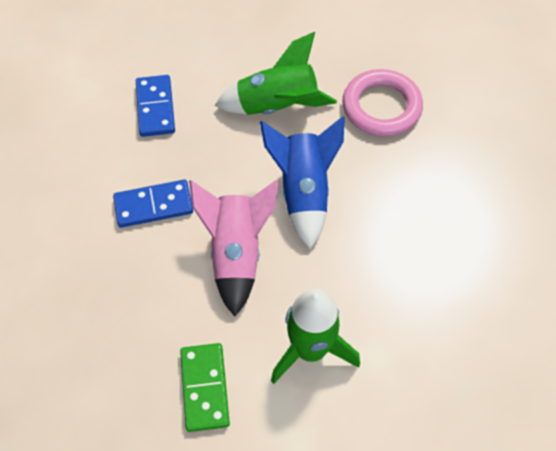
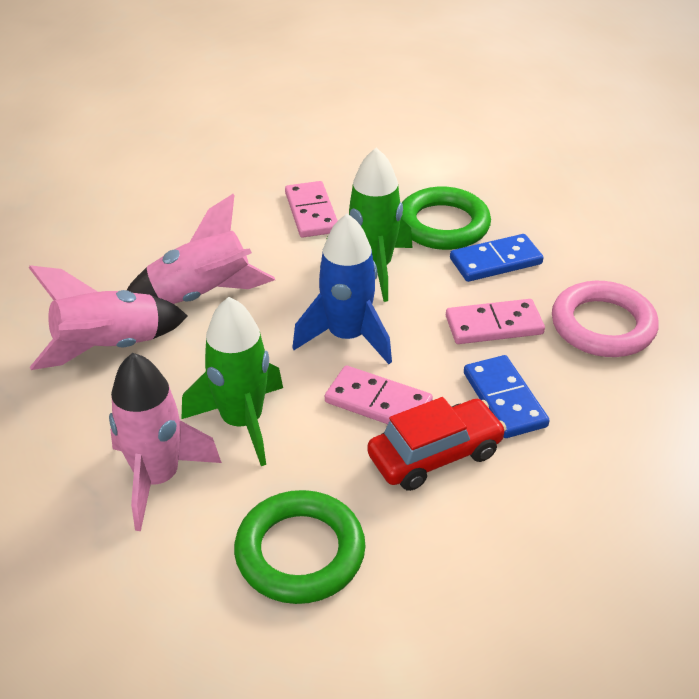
green domino: [180,343,230,432] = 1 -> none = 0
green ring: none = 0 -> [234,490,366,604] [401,187,491,250] = 2
pink domino: none = 0 -> [285,181,338,238] [325,365,433,424] [446,299,545,344] = 3
pink rocket: [189,180,278,317] = 1 -> [29,265,187,370] [109,353,222,531] [127,194,275,304] = 3
red car: none = 0 -> [367,397,507,491] = 1

